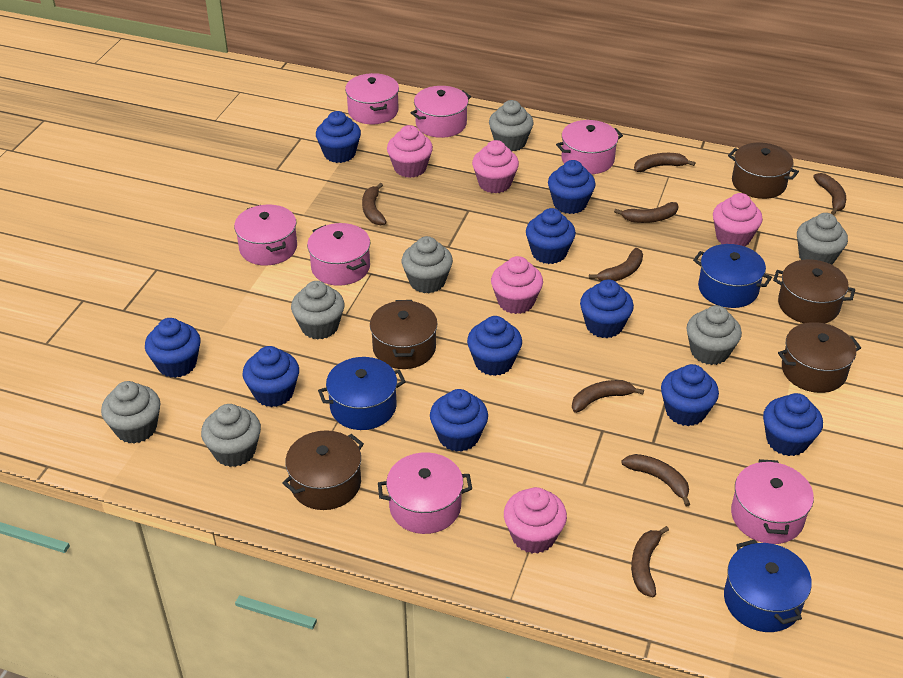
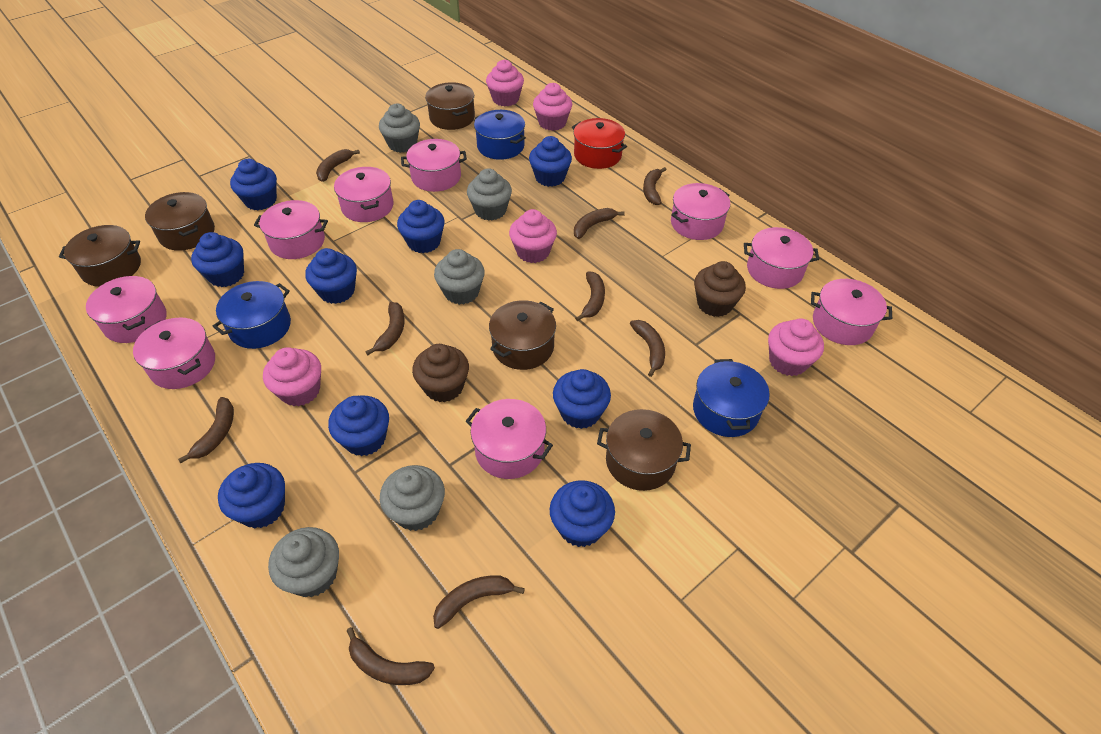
blue cupcake: [145,318,201,378] [243,346,299,407] [316,111,361,163] [430,389,488,452] [467,316,522,376] [526,208,576,264] [548,160,596,214] [580,279,634,338] [661,364,719,426] [763,393,823,456] = 10 -> [191,232,244,287] [218,463,285,528] [230,159,277,210] [305,248,357,304] [328,395,389,456] [397,200,445,253] [529,136,572,187] [550,480,615,547] [553,369,611,429] = 9
brown banana: [362,183,387,225] [572,380,644,413] [589,248,643,281] [614,202,678,223] [621,454,690,507] [631,526,669,597] [634,153,695,172] [813,173,846,215] = 8 -> [178,397,234,463] [316,149,360,182] [347,627,435,685] [366,302,405,355] [433,575,525,629] [574,208,625,239] [575,272,605,321] [630,320,665,377] [643,167,667,205] = 9
brown cupcake: none = 0 -> [412,344,469,402] [694,261,746,317] = 2
grey cupcake: [101,381,161,444] [201,404,261,467] [291,281,344,340] [402,236,453,293] [489,100,533,152] [686,305,742,365] [797,213,848,265] = 7 -> [268,527,339,597] [379,104,420,153] [380,465,445,531] [434,249,485,305] [467,168,512,221] = 5
pink pot: [234,205,297,266] [307,223,370,286] [345,73,399,124] [378,452,472,534] [411,86,471,138] [556,120,623,174] [731,459,814,544] = 7 -> [86,276,167,343] [133,318,215,389] [254,200,328,259] [334,167,394,222] [401,139,467,192] [466,399,553,479] [671,183,730,240] [744,227,819,289] [811,279,892,345] = 9
red pot: none = 0 -> [572,118,627,169] = 1

